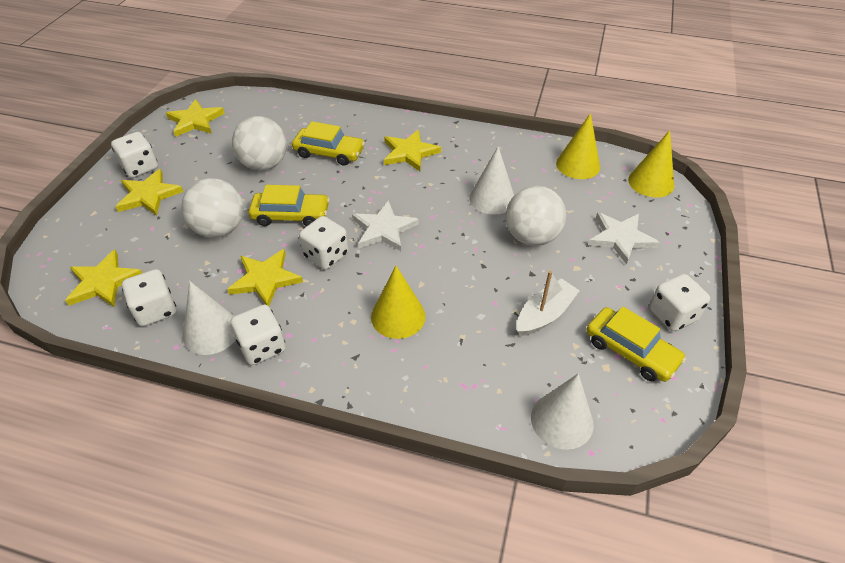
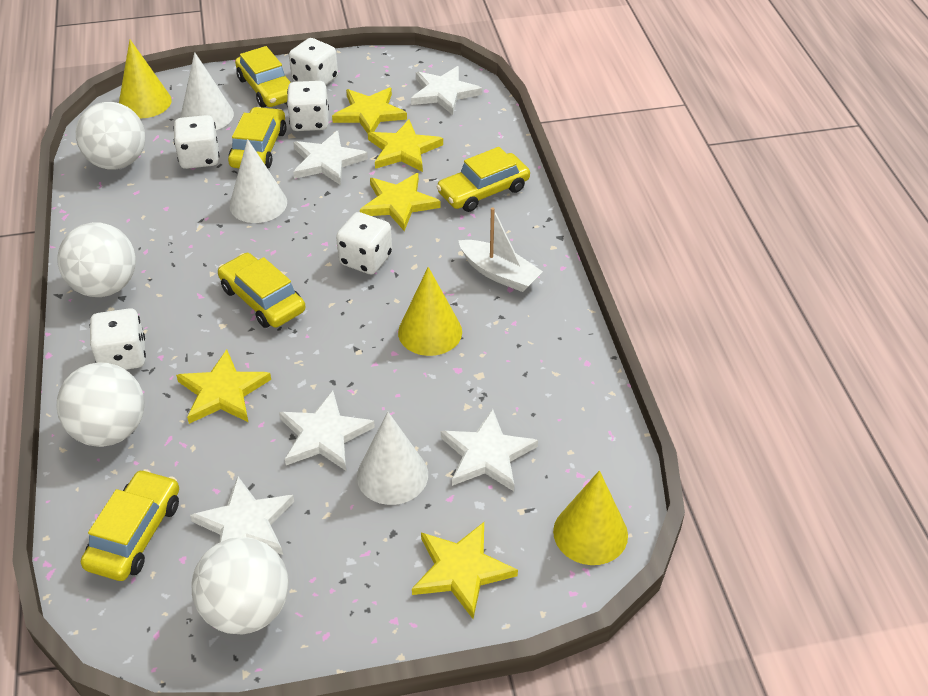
white ball: [181,178,244,238] [232,116,287,171] [506,186,566,246] = 3 -> [56,362,144,447] [58,222,136,297] [76,102,145,169] [192,537,289,634] = 4
white star: [352,200,419,251] [588,212,659,265] = 2 -> [190,476,294,555] [279,391,375,471] [293,131,368,185] [411,66,482,115] [441,409,538,491] = 5
yellow car: [248,185,330,226] [292,121,365,166] [586,307,686,382] = 3 -> [81,469,179,581] [218,253,306,328] [228,107,287,169] [235,46,291,108] [436,147,530,212] = 5

